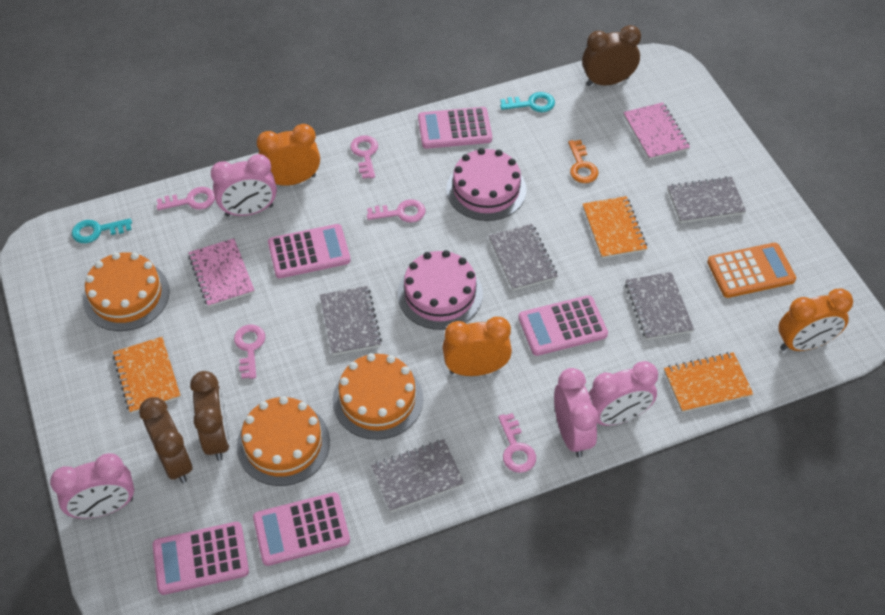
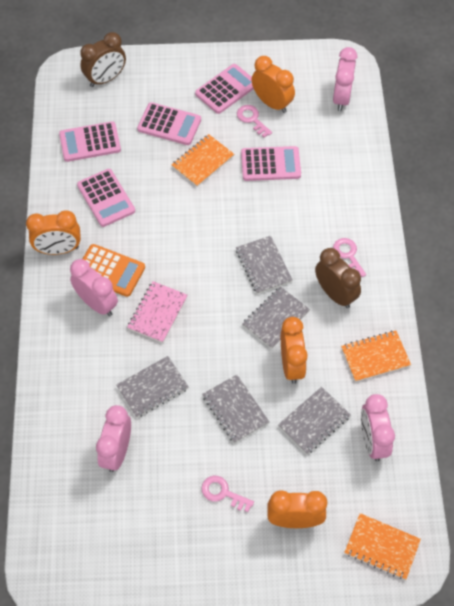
brown clock: [139,397,192,483] [190,371,230,461] [582,25,641,86] = 3 -> [80,32,126,87] [315,248,361,308] = 2
orange cake: [83,252,170,331] [237,396,330,486] [333,353,423,440] = 3 -> none = 0
orange clock: [257,124,320,186] [442,317,512,376] [778,288,853,351] = 3 -> [26,210,81,255] [252,56,295,113] [267,490,327,528] [281,317,308,384] = 4
orange key: [568,140,598,183] = 1 -> none = 0
pink cake: [397,250,483,330] [446,148,527,221] = 2 -> none = 0
pink key: [156,187,215,210] [234,325,265,379] [350,136,378,179] [367,199,425,223] [498,413,536,473] = 5 -> [202,476,254,512] [237,105,272,138] [333,238,366,277] = 3
pink notebook: [188,238,255,307] [623,102,690,160] = 2 -> [127,281,188,343] = 1
turquoise key: [72,218,132,243] [500,92,555,112] = 2 -> none = 0

